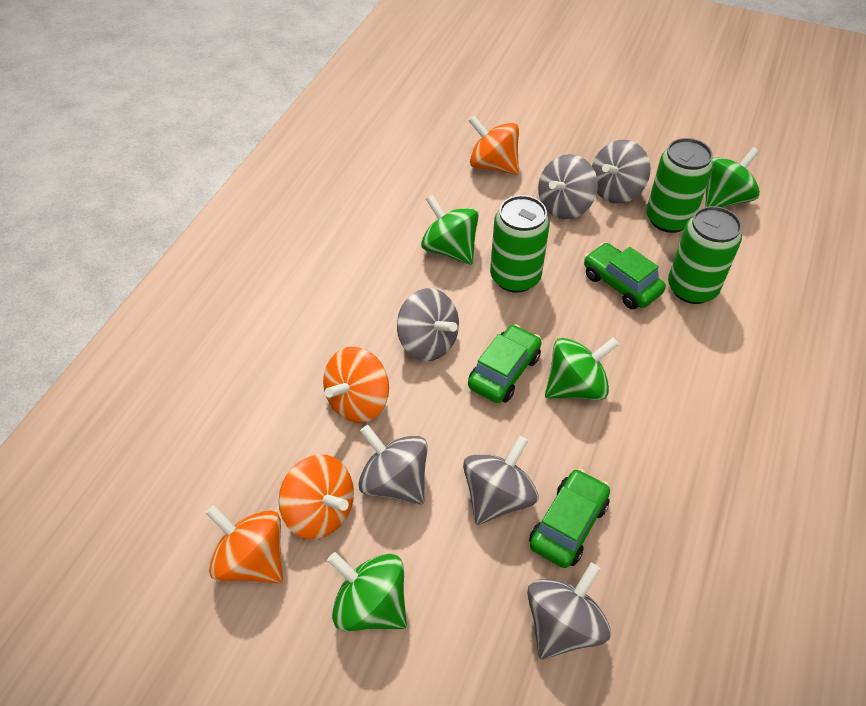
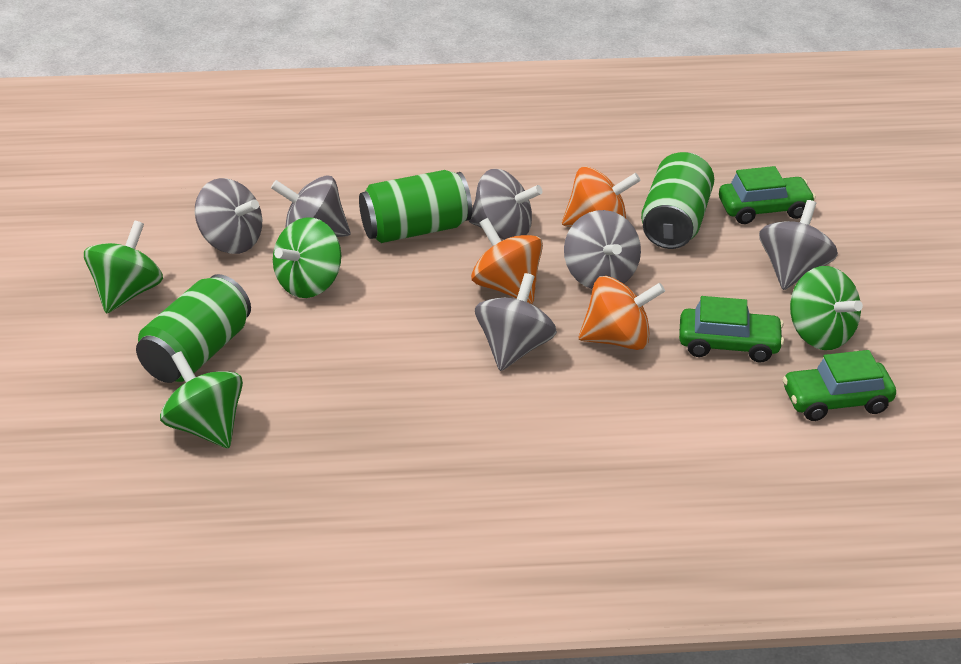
orange spinning top: [206,505,283,584] [279,454,354,540] [323,347,389,423] [469,116,519,175] = 4 -> [471,218,543,304] [562,166,641,227] [579,276,665,350] = 3

